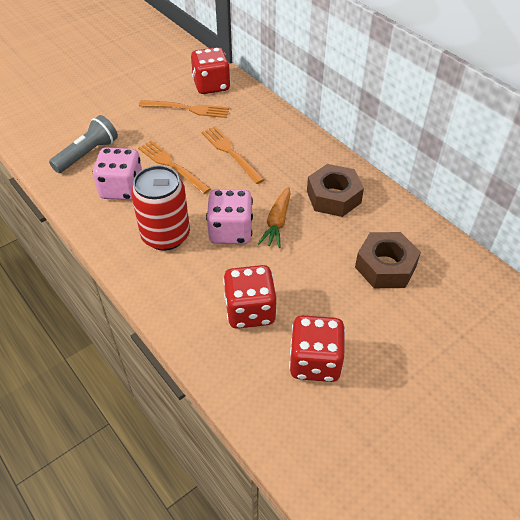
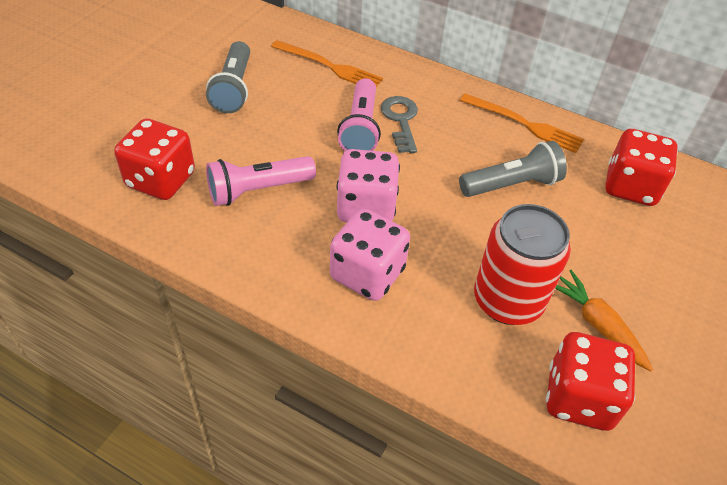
brown nut: [307,164,364,217] [355,232,421,288] = 2 -> none = 0
grey flashlight: [49,115,118,173] = 1 -> [206,41,250,113] [459,141,567,197] = 2
grey key: none = 0 -> [381,96,418,153] = 1
orange fork: [138,141,211,194] [139,100,229,118] [201,126,264,184] = 3 -> [271,40,383,87] [460,93,584,153] = 2
pink flashlight: none = 0 -> [206,156,316,206] [337,78,381,151] = 2

